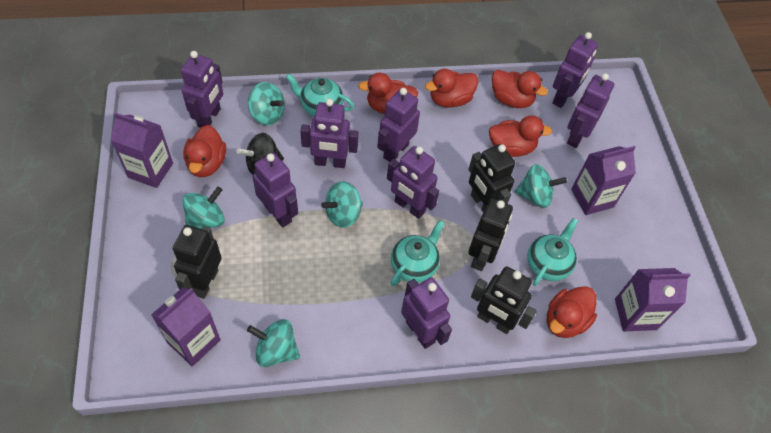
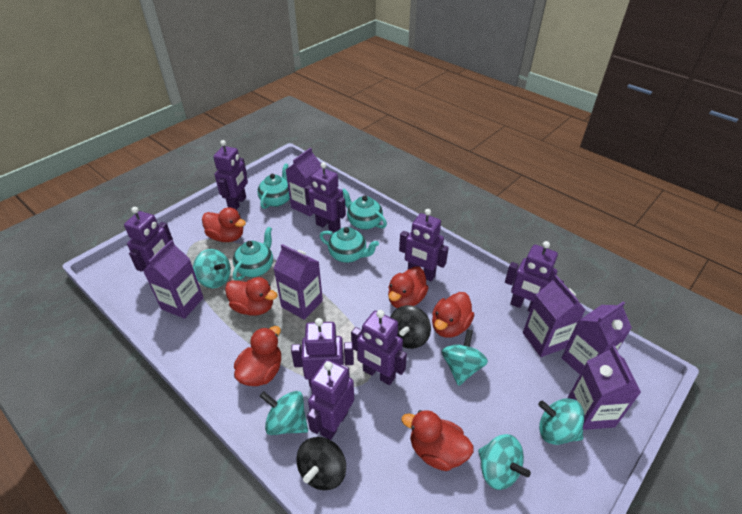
black robot: [173,225,222,299] [468,144,515,212] [468,198,513,271] [471,266,537,334] = 4 -> none = 0
black spinning top: [237,133,284,175] = 1 -> [296,437,346,490] [390,305,431,349] = 2
purple carton: [111,112,173,188] [151,287,221,366] [571,146,636,215] [615,268,691,331] = 4 -> [143,240,204,319] [273,244,323,320] [286,147,321,216] [523,275,586,357] [561,301,632,374] [568,346,641,430] = 6
turquoise teapot: [286,74,354,116] [391,220,445,286] [527,218,578,286] = 3 -> [233,227,273,281] [257,163,290,209] [319,227,379,263] [342,188,387,230] = 4

